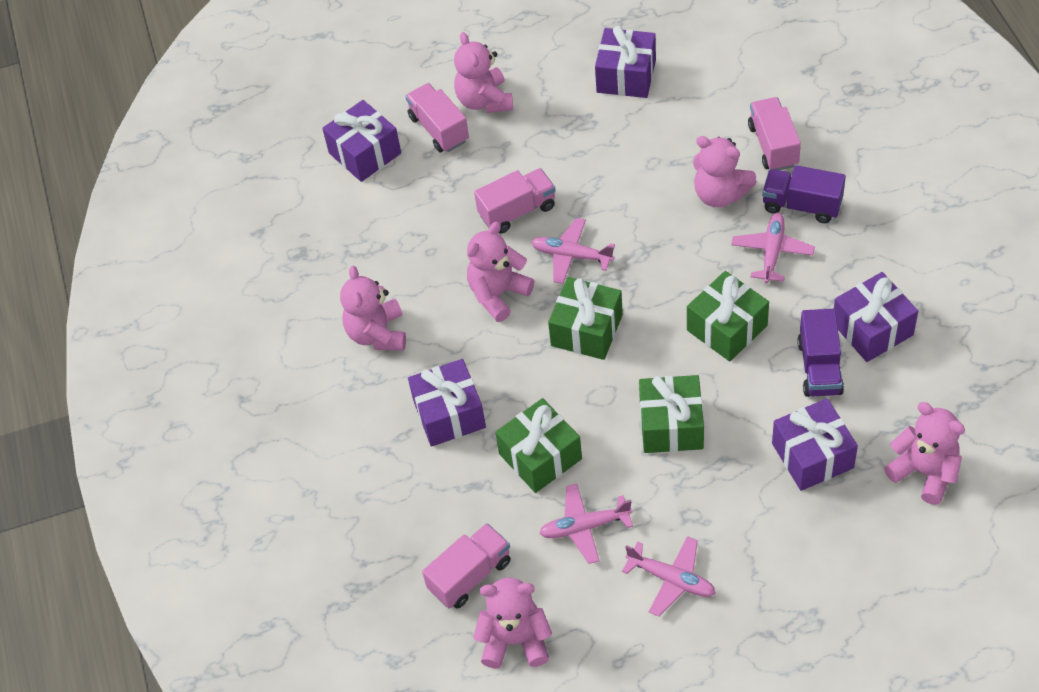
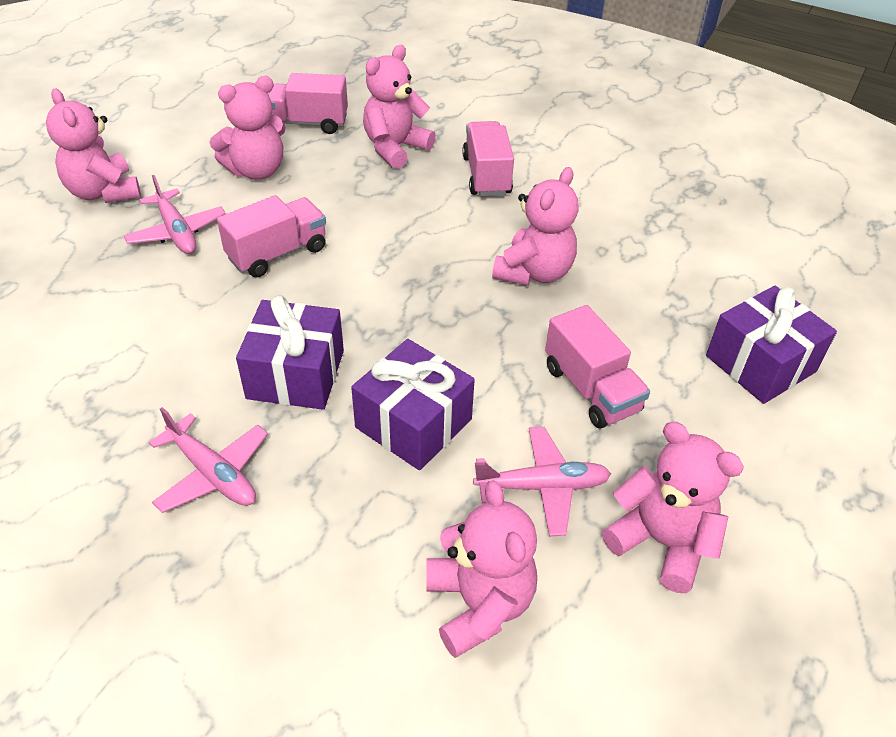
green gift: [495,398,582,493] [548,277,623,360] [639,375,704,453] [687,271,769,361] = 4 -> none = 0
pink plane: [531,218,615,284] [539,484,633,564] [622,536,716,617] [731,213,815,283] = 4 -> [123,175,226,254] [149,407,268,513] [473,427,611,537] = 3
purple gift: [322,100,401,182] [408,359,486,447] [595,26,656,98] [772,398,858,491] [834,272,918,362] = 5 -> [236,295,344,410] [351,339,475,470] [706,286,837,404] = 3
purple truck: [762,165,846,223] [797,309,844,397] = 2 -> none = 0

